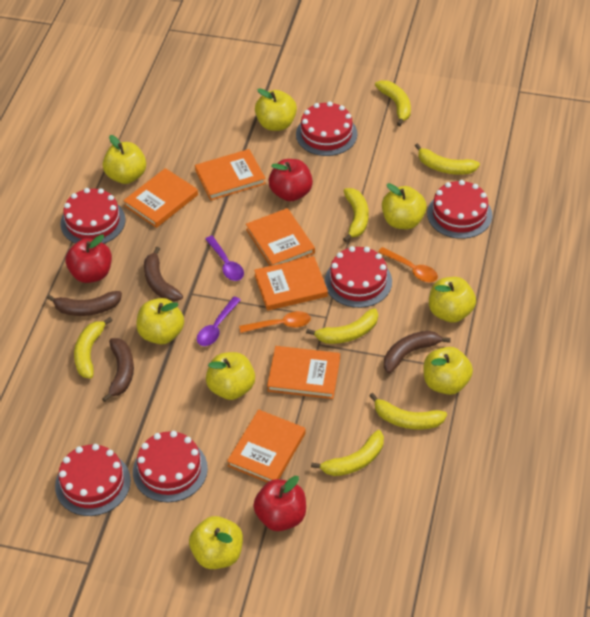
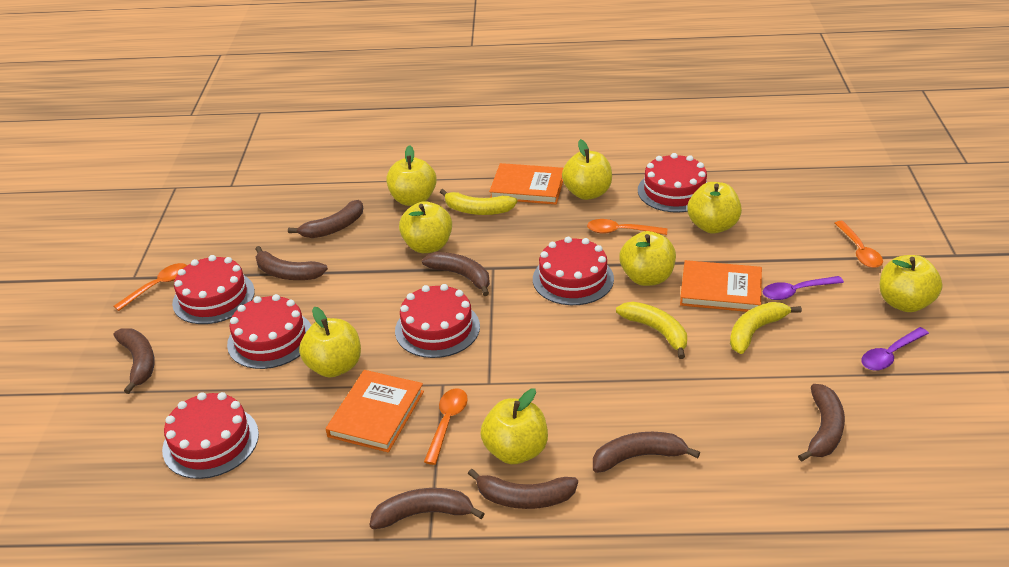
brown banana: [47,291,122,316] [102,338,134,402] [144,247,183,302] [384,331,451,373] = 4 -> [114,328,155,394] [256,246,328,280] [288,200,363,238] [370,488,485,529] [422,252,490,296] [468,469,578,509] [593,432,700,473] [798,384,845,462] = 8
orange book: [123,168,198,228] [195,149,266,200] [227,410,306,482] [246,208,315,266] [254,256,328,311] [267,346,340,399] = 6 -> [326,370,424,452] [489,163,563,204] [680,260,762,312] = 3
orange spoon: [239,311,311,333] [378,247,438,282] = 2 -> [113,263,187,311] [424,389,468,465] [587,219,667,235] [835,221,883,268] = 4
red apple: [66,235,112,283] [253,476,306,531] [269,159,313,201] = 3 -> none = 0
yellow banana: [74,317,113,379] [306,308,378,344] [311,430,384,476] [343,188,369,242] [370,393,447,429] [375,80,411,126] [415,143,480,175] = 7 -> [440,189,517,215] [616,302,687,359] [730,302,802,354] = 3

